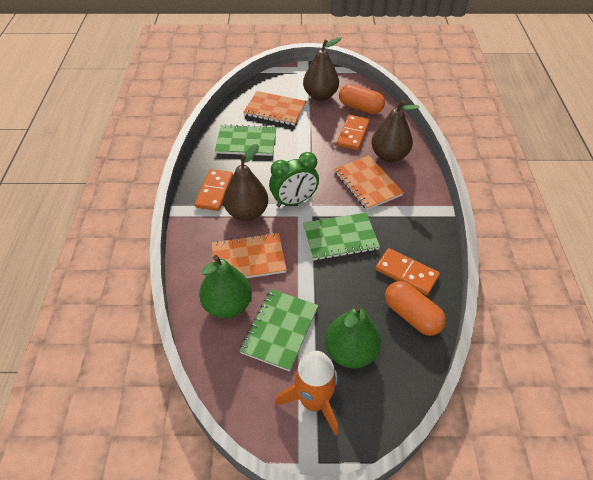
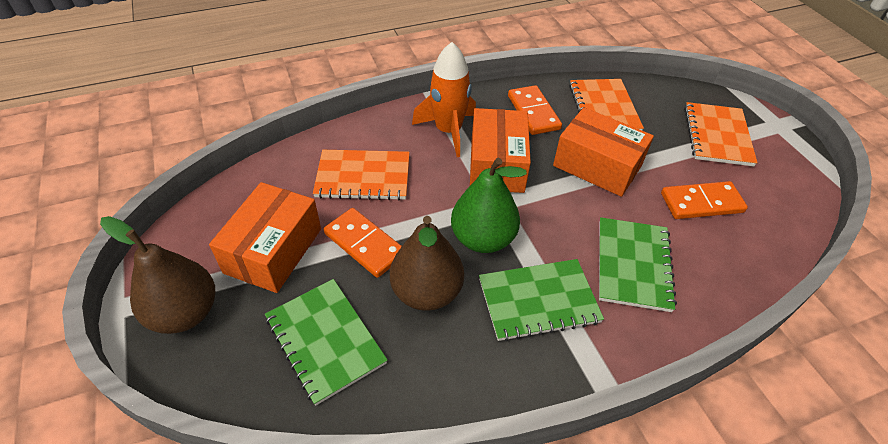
brown pear: [223,144,268,221] [303,37,342,101] [371,100,420,162] = 3 -> [100,216,215,334] [390,216,464,311] = 2
green clock: [269,152,319,207] = 1 -> none = 0
green pear: [199,255,252,318] [325,305,381,368] = 2 -> [451,158,527,253] = 1
orange box: none = 0 -> [209,182,321,293] [470,108,531,193] [553,107,654,197] = 3
orange capsule: [339,84,385,114] [385,281,446,336] = 2 -> none = 0

